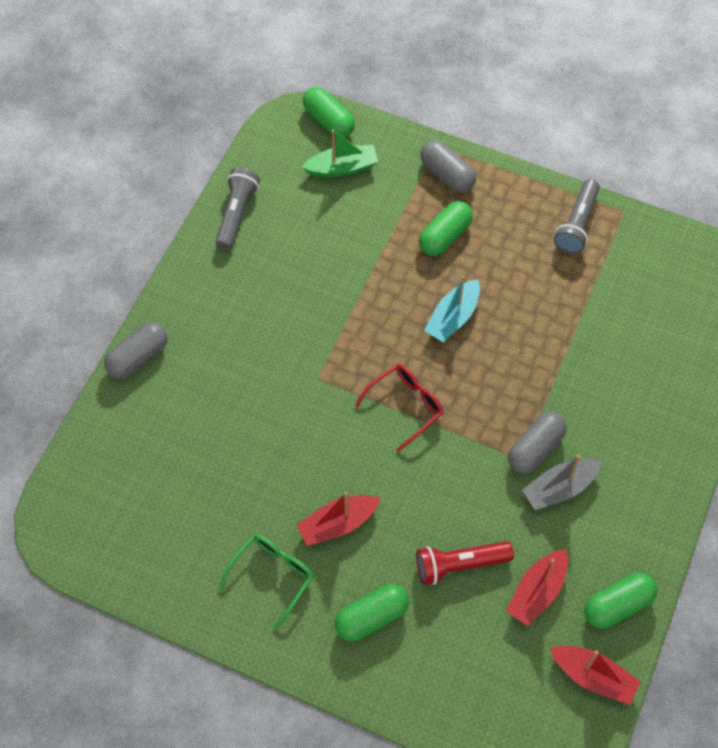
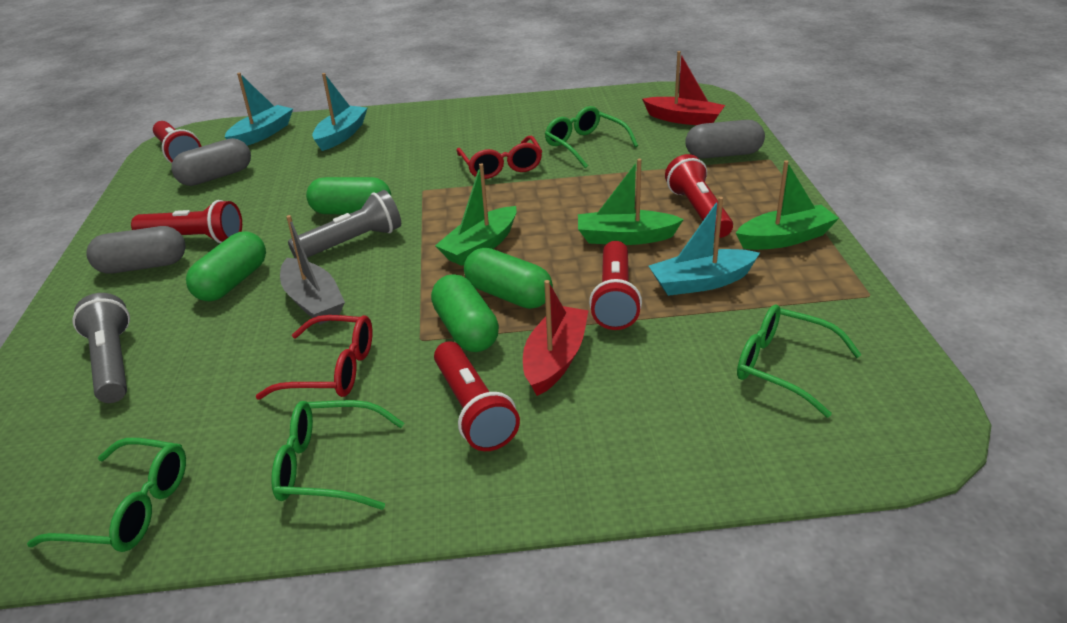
green boat: [302,130,378,177] = 1 -> [435,163,517,266] [578,159,684,245] [736,160,839,250] = 3
green glasses: [219,534,314,629] = 1 -> [27,438,186,552] [271,400,404,510] [545,106,638,168] [737,304,862,418] = 4
red boat: [297,492,381,546] [506,549,568,626] [550,646,641,705] = 3 -> [523,280,589,396] [642,51,725,125] = 2
red flashlight: [416,541,514,585] = 1 -> [131,200,242,243] [153,121,201,163] [434,341,520,451] [589,241,642,330] [665,154,733,238] = 5
red glasses: [355,364,444,452] = 1 -> [256,315,372,400] [457,136,542,179] = 2
turquoise boat: [424,276,480,342] = 1 -> [225,73,293,146] [312,73,367,151] [649,197,760,296] = 3

